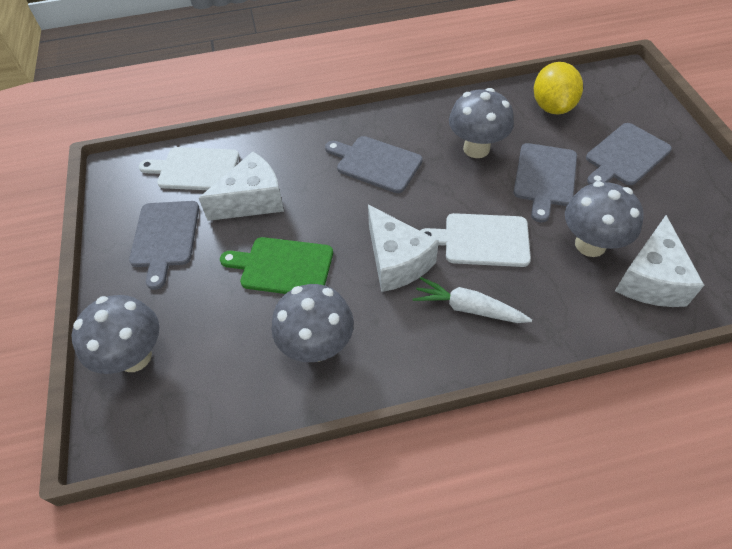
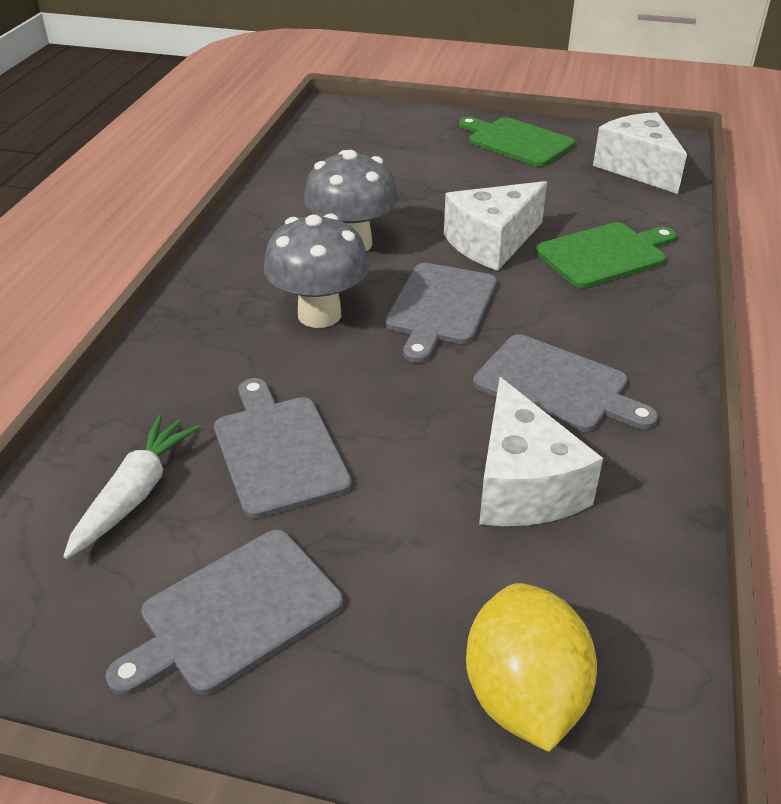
green cutting board: [220,237,333,294] = 1 -> [459,117,575,166] [535,222,677,288] = 2
grey mushroom: [72,295,159,374] [272,284,354,362] [449,88,514,158] [565,181,644,257] = 4 -> [264,214,369,328] [304,150,398,252] = 2
white cutting board: [139,147,239,190] [420,213,531,267] = 2 -> none = 0

